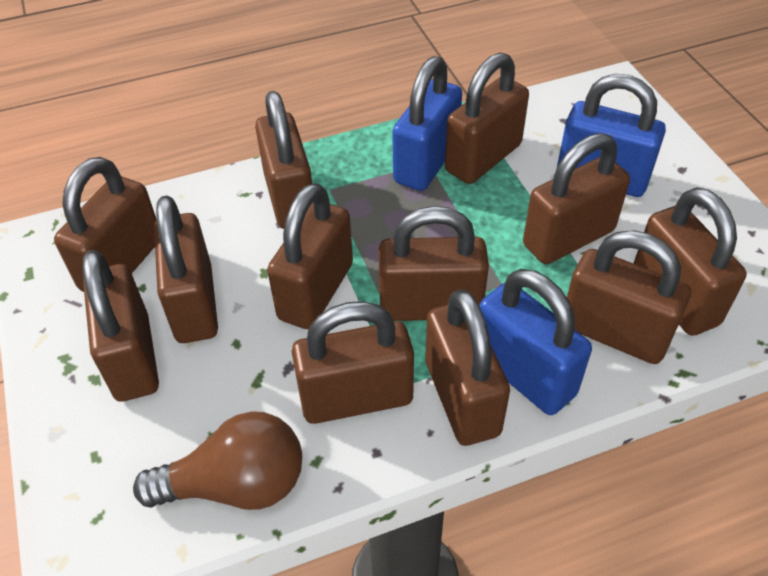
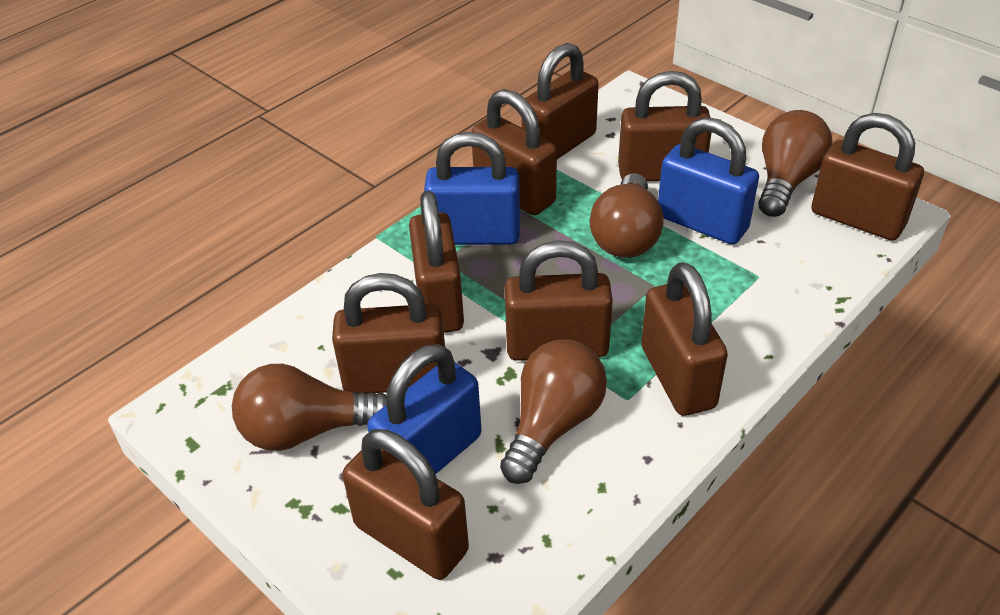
brown light bulb: [133,411,302,510] = 1 -> [232,364,386,451] [500,339,607,484] [590,173,664,258] [758,110,833,217] = 4
brown padlock: [54,157,157,292] [83,250,159,401] [154,195,218,343] [255,91,312,229] [267,183,353,329] [292,301,414,424] [379,206,489,321] [425,289,510,446] [445,53,529,184] [523,133,630,264] [567,230,691,364] [633,187,747,336] = 12 -> [332,273,445,394] [342,429,469,580] [409,191,464,333] [471,89,557,215] [505,240,613,361] [521,43,599,159] [618,71,711,182] [641,262,728,416] [811,113,924,240] = 9

